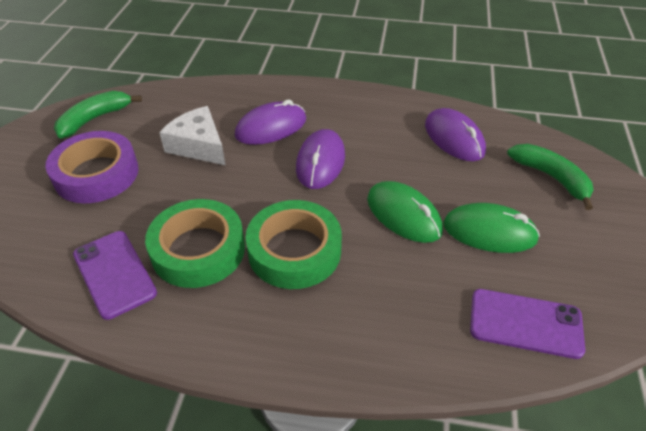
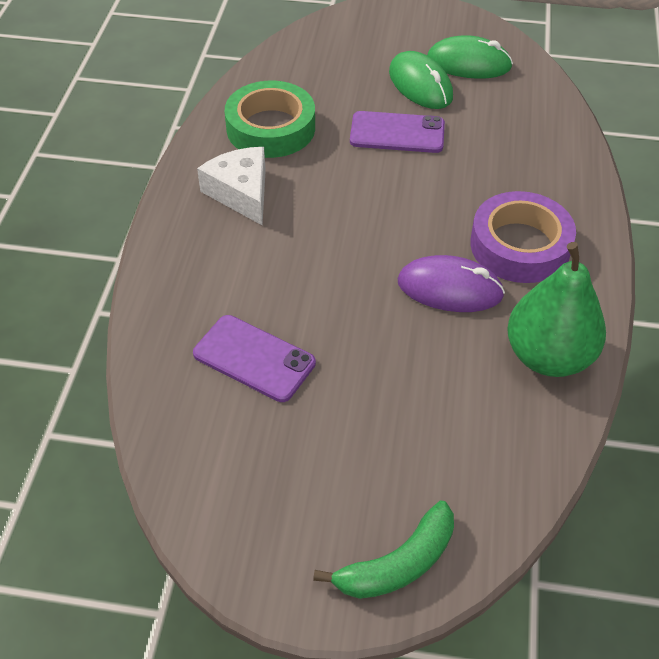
green banana: [54,91,142,139] [507,144,593,210] = 2 -> [313,501,454,599] = 1
green pear: none = 0 -> [507,242,606,377] = 1
green tape: [145,199,245,288] [245,200,342,289] = 2 -> [225,81,315,158] = 1
purple mouse: [235,100,306,145] [296,129,345,189] [425,108,486,161] = 3 -> [398,255,505,312] = 1

